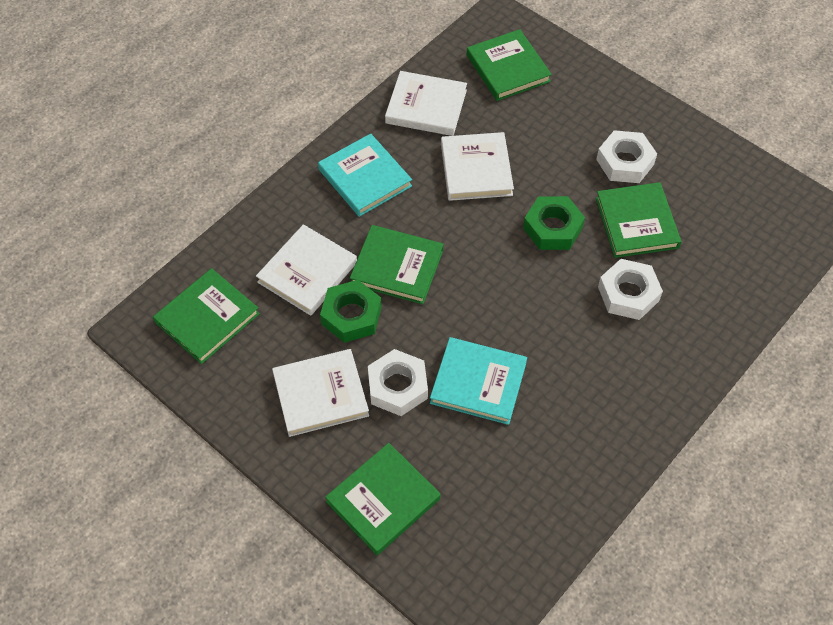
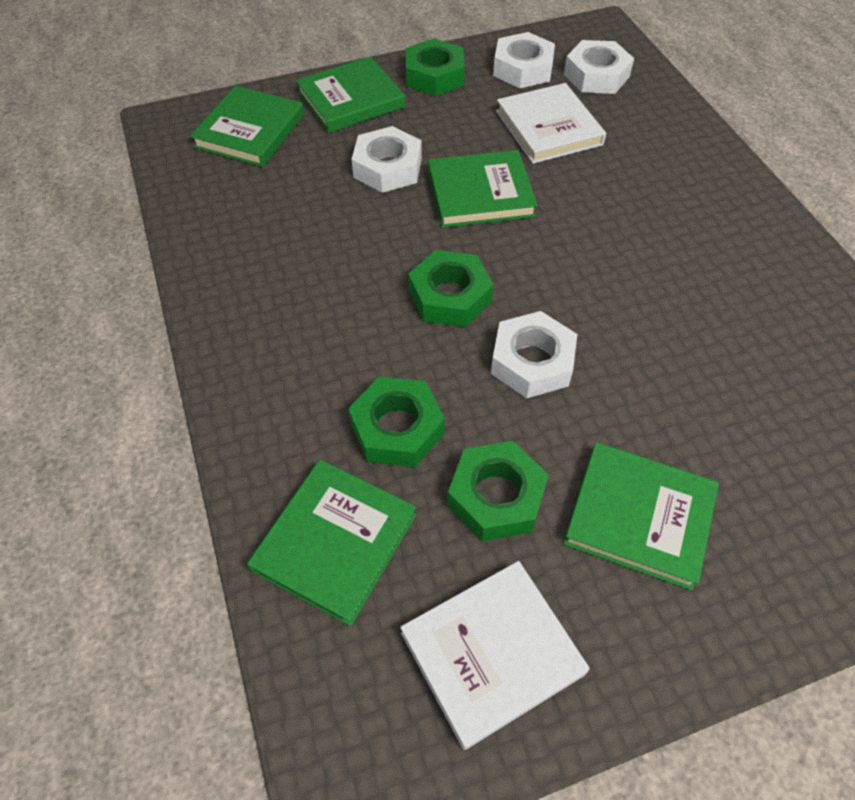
green nut: [320,280,382,343] [523,196,585,250] = 2 -> [348,377,445,467] [406,38,465,96] [408,250,494,327] [447,441,549,541] = 4
turquoise book: [318,134,412,217] [430,337,527,425] = 2 -> none = 0
white book: [256,224,357,316] [272,349,369,437] [385,71,467,136] [441,132,514,201] = 4 -> [400,561,589,750] [496,83,606,164] = 2
white nut: [368,349,428,416] [596,130,657,183] [598,259,663,320] = 3 -> [352,126,422,193] [491,311,577,399] [493,32,555,88] [564,40,634,94] = 4

